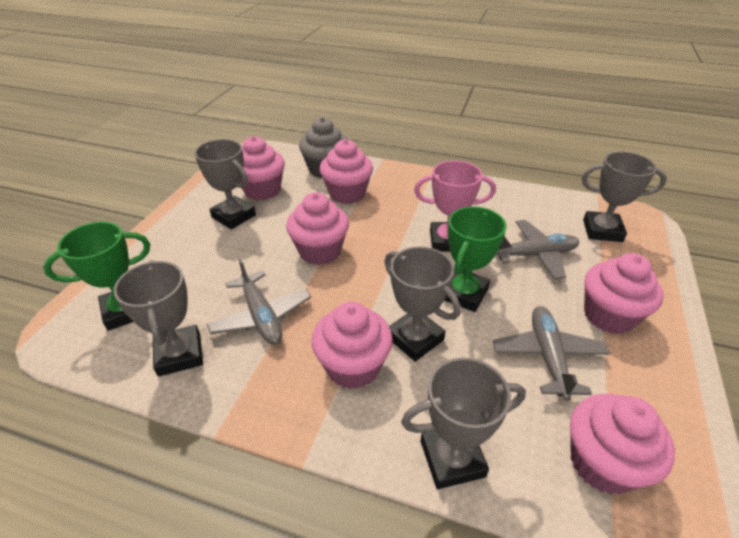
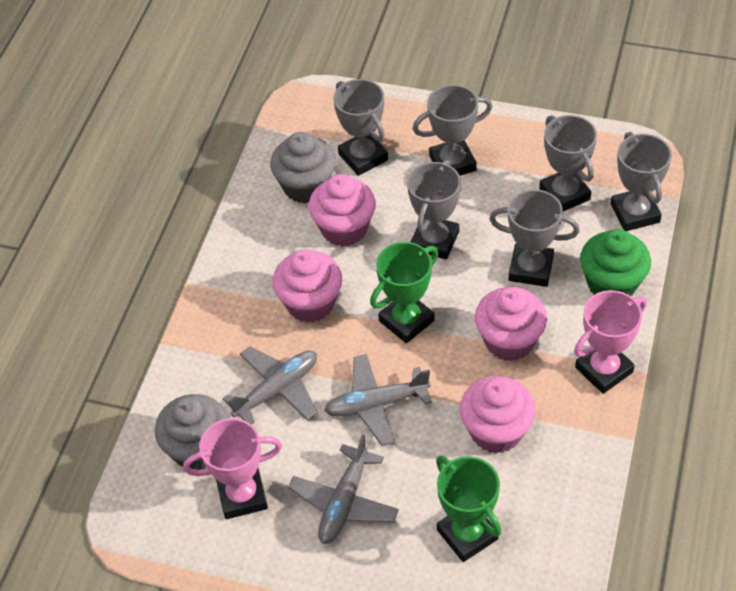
green cupcake: none = 0 -> [580,229,651,296] = 1
grey cupcake: [299,117,348,178] = 1 -> [155,394,229,470] [270,132,336,204] = 2
grey trophy: [113,260,203,377] [194,139,256,229] [384,246,461,362] [401,357,526,489] [582,151,667,242] = 5 -> [334,79,388,176] [407,160,461,260] [413,85,493,176] [489,189,580,287] [539,115,597,211] [611,132,672,231] = 6
pink cupcake: [240,136,285,200] [286,192,349,265] [312,302,393,389] [320,139,373,204] [570,394,675,495] [584,253,664,334] = 6 -> [272,249,342,322] [309,174,376,247] [460,376,536,453] [475,286,547,361] = 4
pink trophy: [414,160,496,252] = 1 -> [183,418,282,519] [574,290,647,394] = 2

